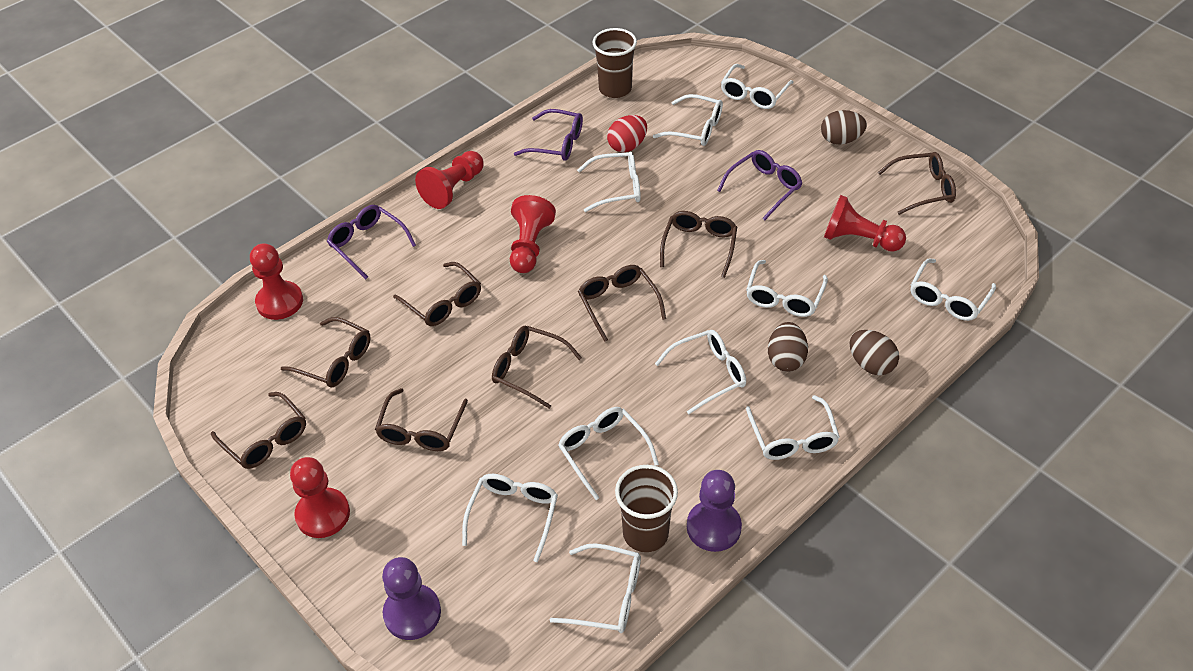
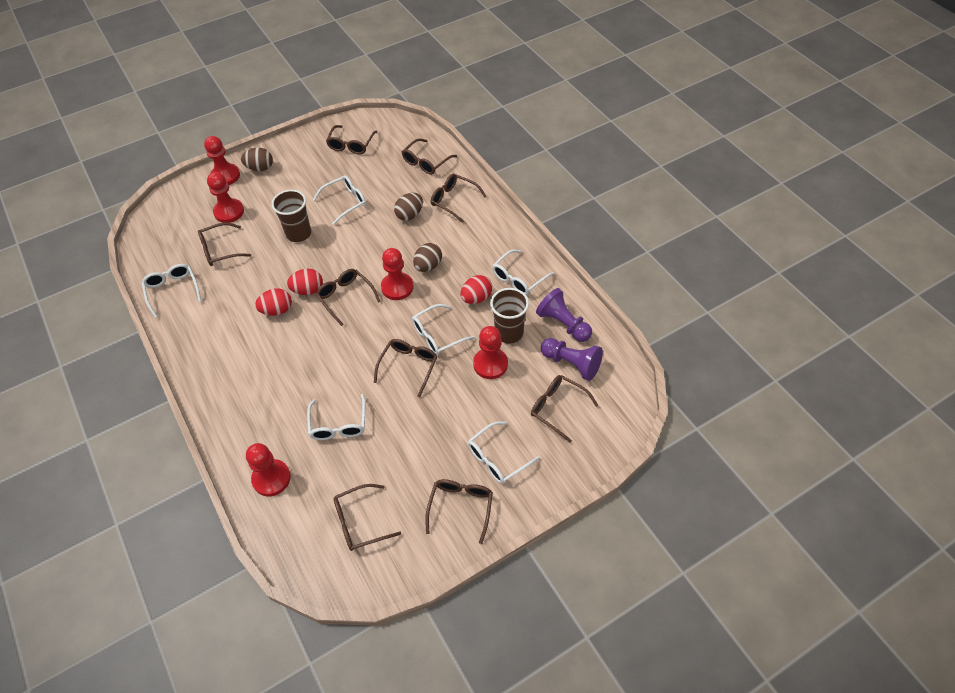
brown glasses: [211,392,306,469] [281,317,371,387] [375,388,468,451] [393,262,481,326] [492,326,582,409] [578,265,666,342] [660,211,737,278] [878,152,956,215] = 8 -> [198,222,251,266] [316,269,381,326] [326,125,377,154] [333,484,401,551] [374,339,437,397] [402,138,457,175] [425,479,493,544] [431,174,487,223] [531,375,599,443] = 9
purple glasses: [327,205,416,279] [514,109,583,161] [717,150,802,220] = 3 -> none = 0
red egg: [607,115,647,152] = 1 -> [255,288,292,316] [287,269,323,295] [460,275,492,304] = 3
white glasses: [462,474,558,562] [550,543,641,633] [558,407,659,500] [577,152,641,212] [653,94,723,146] [655,330,746,414] [721,64,794,109] [746,260,828,317] [746,395,840,460] [911,259,996,321] = 10 -> [142,264,202,318] [307,394,366,440] [313,175,366,225] [412,304,475,355] [468,421,540,484] [492,250,554,295] = 6

